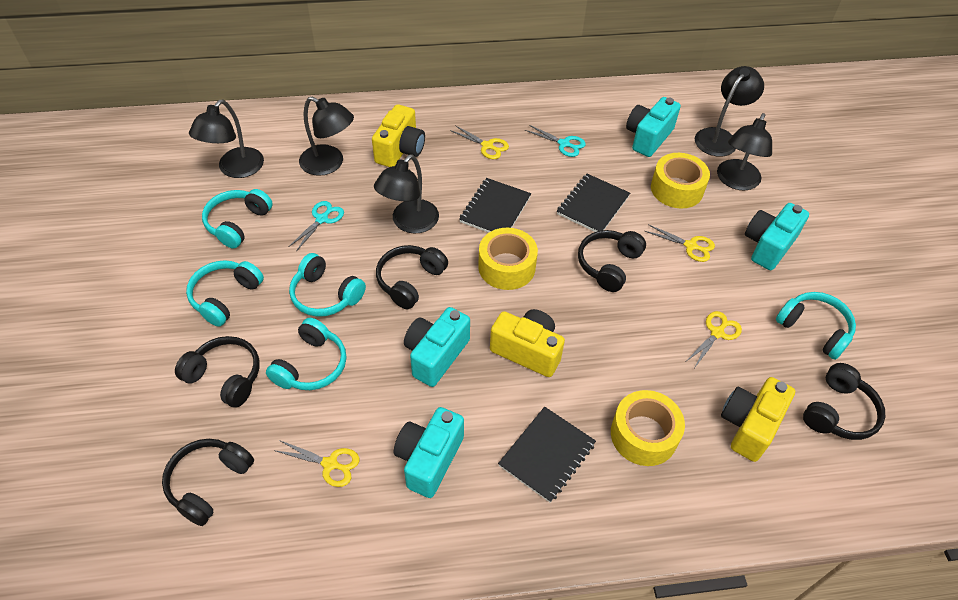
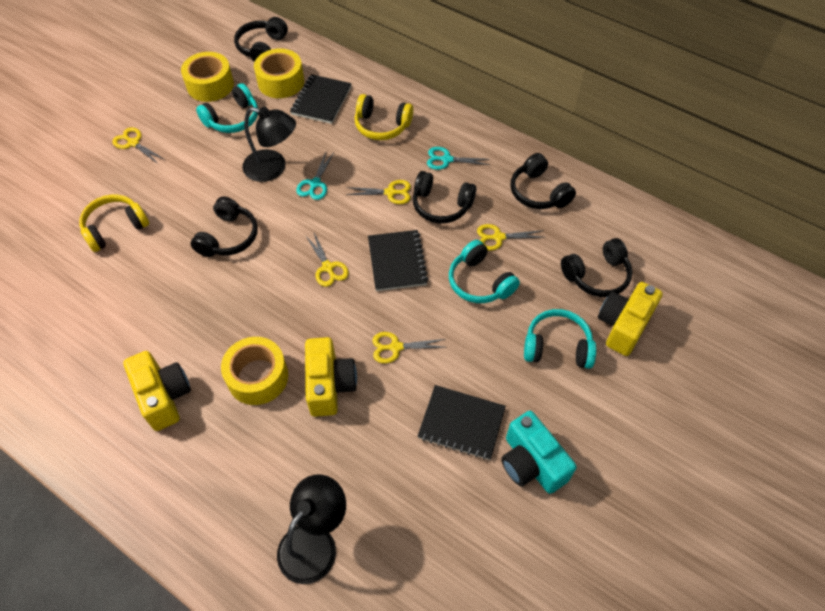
black lamp: [189,100,264,178] [299,97,354,176] [374,154,439,233] [695,66,764,157] [717,113,772,190] = 5 -> [242,107,296,182] [277,475,346,584] = 2
turquoise camera: [394,407,464,498] [404,307,470,387] [626,97,681,157] [745,203,809,270] = 4 -> [501,411,577,494] = 1
turquoise headphones: [186,260,264,327] [202,189,273,249] [266,318,346,390] [289,253,366,317] [776,292,856,360] = 5 -> [196,83,258,133] [449,240,520,303] [524,309,596,369] = 3
yellow headphones: none = 0 -> [79,194,149,252] [355,94,413,140] = 2
yellow scissors: [274,440,359,487] [450,125,509,159] [645,224,715,262] [687,311,742,367] = 4 -> [112,127,165,164] [305,233,349,287] [346,180,411,204] [372,332,445,364] [477,224,544,251] = 5

